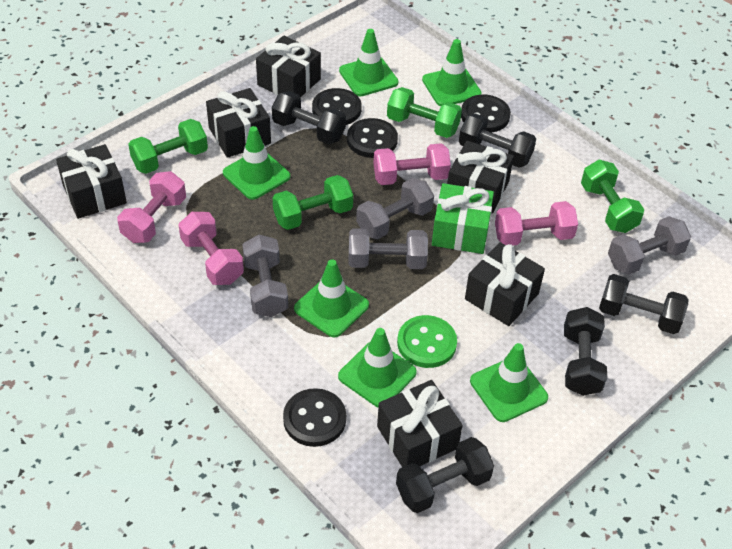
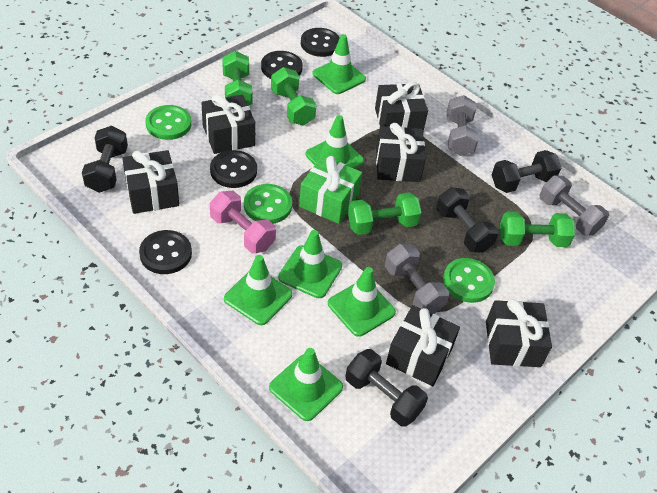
black dumbbell: [272,91,346,144] [396,437,494,513] [459,114,536,168] [564,307,607,396] [599,274,689,334] = 5 -> [82,126,128,193] [345,349,428,427] [436,187,499,253] [492,150,561,193] = 4
green button: [397,315,457,368] = 1 -> [145,105,191,140] [244,184,292,224] [443,258,495,303] = 3
grey dumbbell: [242,235,288,317] [348,228,428,269] [356,178,434,239] [608,216,691,275] = 4 -> [385,244,449,314] [447,95,479,156] [539,176,609,236] = 3
pink dumbbell: [117,171,186,243] [178,212,244,285] [373,143,451,185] [495,201,578,245] = 4 -> [210,191,276,253] = 1

